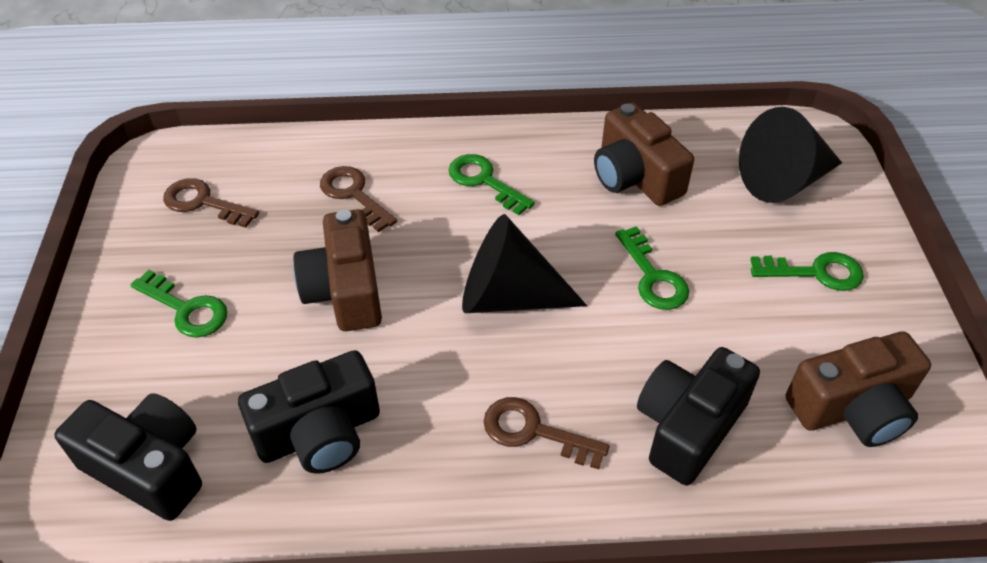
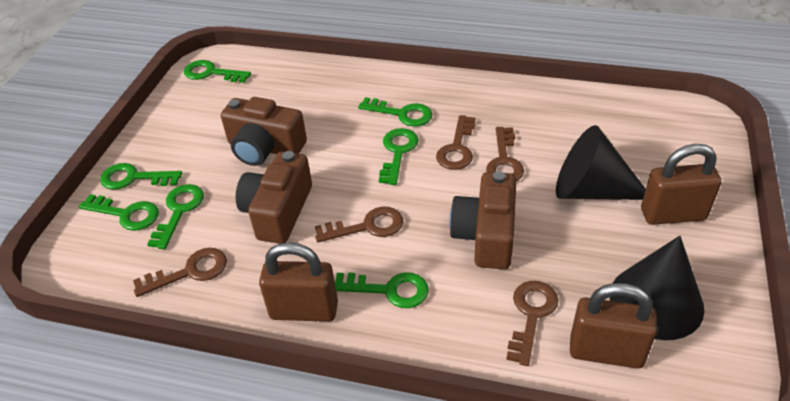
black camera: [54,393,202,521] [238,350,380,474] [637,347,760,485] = 3 -> none = 0
brown key: [163,178,259,228] [320,166,397,232] [484,397,610,469] = 3 -> [133,248,227,297] [315,207,404,242] [436,115,475,170] [486,127,524,181] [506,281,558,366] = 5
brown padlock: none = 0 -> [259,242,338,322] [570,283,657,369] [641,144,721,225] = 3
green key: [130,270,228,338] [449,154,535,215] [615,226,689,310] [750,252,864,291] = 4 -> [79,194,159,231] [100,163,182,189] [147,184,204,249] [184,60,251,83] [335,272,429,308] [358,97,432,127] [379,128,419,185] = 7

